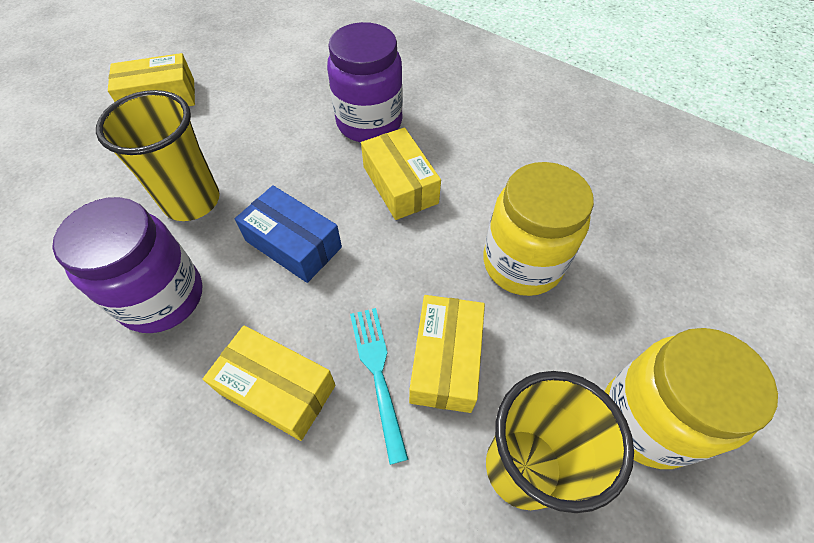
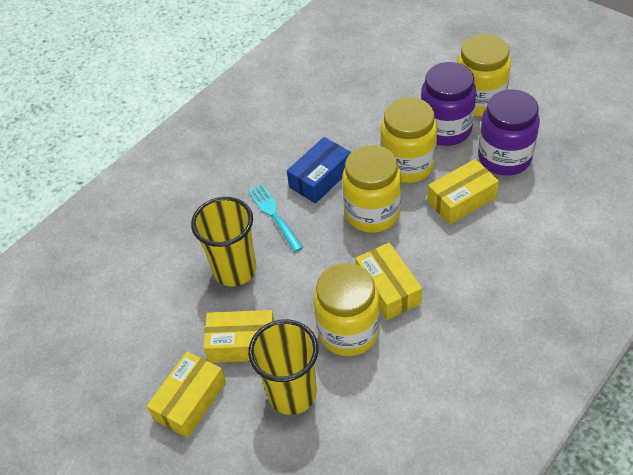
yellow jar: [483,162,594,296] [604,328,778,469] = 2 -> [314,263,380,356] [342,145,401,233] [380,97,437,183] [457,34,511,116] = 4

